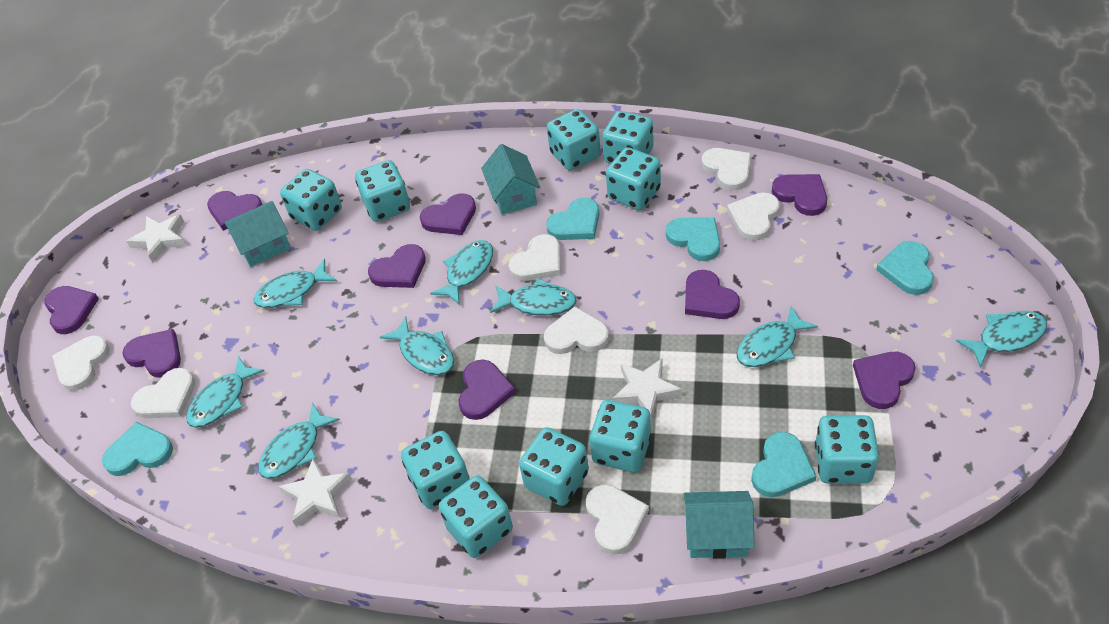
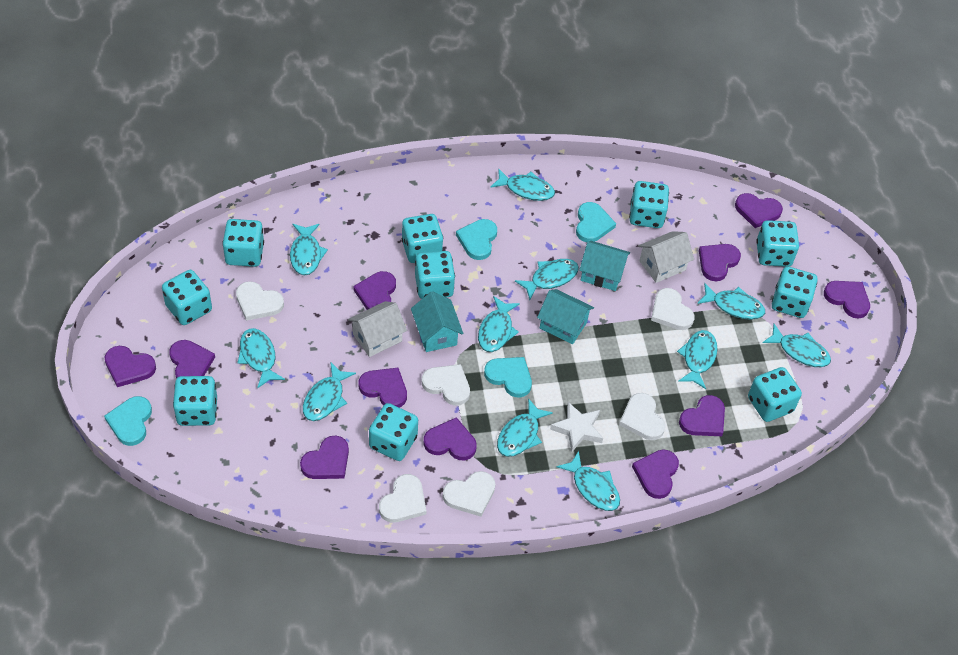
purple heart: [44,286,99,334] [122,329,181,378] [207,191,262,231] [368,244,426,288] [420,194,476,235] [458,360,516,420] [685,270,740,319] [772,174,827,216] [853,352,916,409] = 9 -> [105,346,156,387] [169,340,215,379] [300,436,349,479] [353,271,396,310] [359,368,407,408] [423,417,477,460] [632,450,679,499] [679,395,725,436] [699,244,741,281] [735,193,783,228] [824,281,870,319] = 11
turquoise fish: [186,356,265,428] [254,259,337,308] [258,402,340,479] [380,316,454,375] [430,240,493,305] [490,278,577,316] [736,306,818,367] [956,311,1047,368] = 8 -> [237,328,285,389] [290,224,328,275] [303,362,356,421] [478,296,520,352] [490,169,555,201] [497,398,553,457] [515,259,579,300] [557,451,620,511] [677,330,717,389] [697,283,765,320] [762,324,831,367] = 11
turquoise heart: [102,422,173,476] [546,198,599,240] [666,218,720,261] [751,432,816,497] [876,241,934,295] = 5 -> [104,396,152,446] [456,219,497,260] [484,357,532,397] [576,202,616,242] = 4
white heart: [52,335,110,391] [131,368,195,418] [508,234,560,281] [544,306,609,354] [586,484,649,554] [702,148,751,190] [727,193,780,241] = 7 -> [236,281,284,321] [379,474,426,523] [422,364,470,406] [443,471,495,517] [619,393,666,440] [651,288,695,330] = 6
white house: none = 0 -> [348,301,407,357] [638,231,694,283] = 2
white star: [126,214,186,263] [278,458,352,527] [613,359,682,421] = 3 -> [550,402,603,452] = 1

